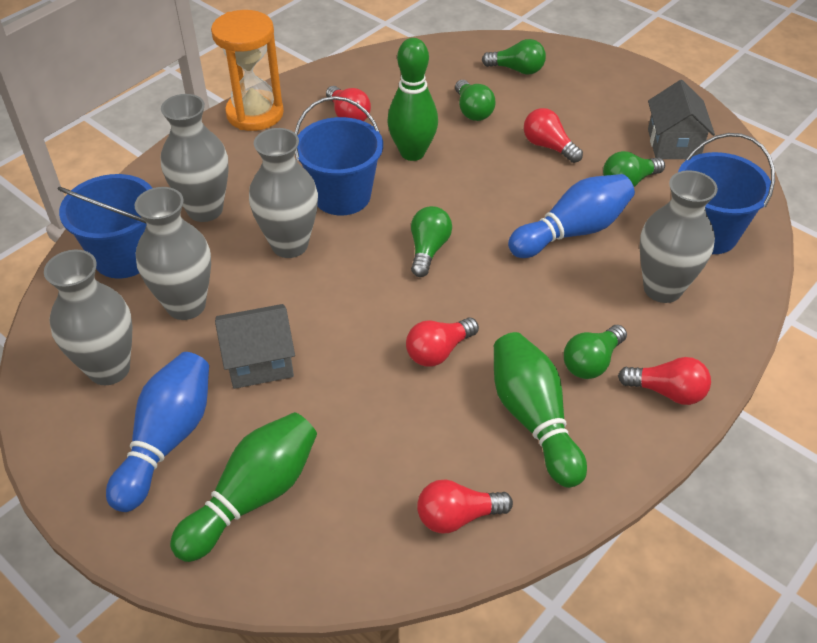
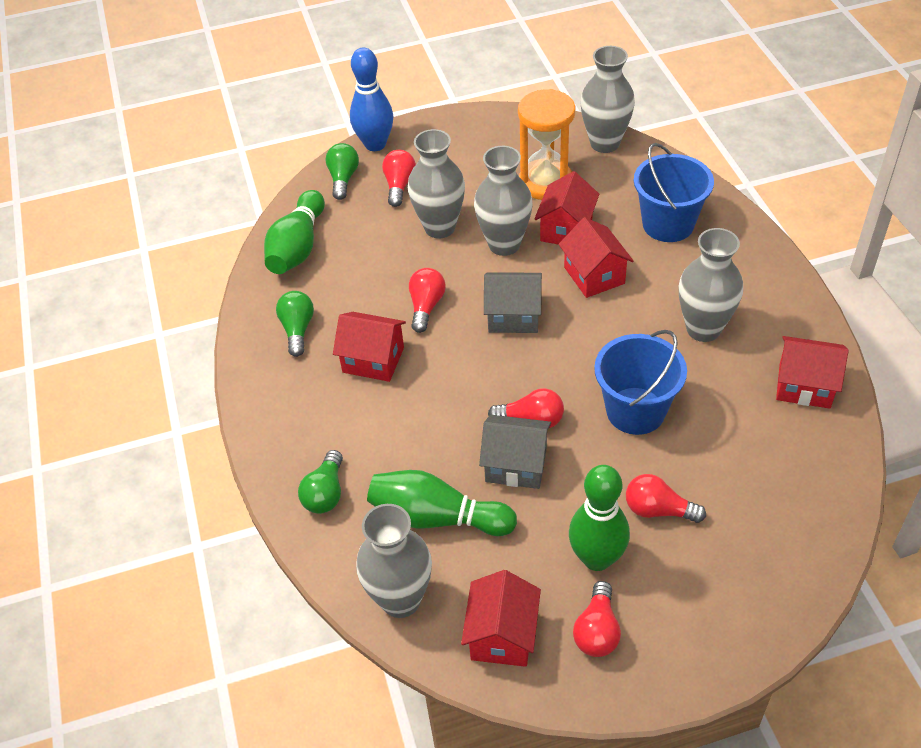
blue bowling pin: [106,352,209,512] [508,174,635,258] = 2 -> [350,47,394,151] = 1
blue bucket: [58,174,152,278] [295,96,383,215] [678,133,775,254] = 3 -> [594,330,687,435] [634,143,714,242] = 2
green light bulb: [411,206,452,277] [455,80,496,121] [482,39,546,75] [564,325,627,379] [603,151,665,187] = 5 -> [276,291,314,357] [298,450,343,514] [325,143,359,200] = 3
red house: none = 0 -> [333,312,406,382] [461,570,541,667] [535,171,599,245] [559,217,634,298] [776,336,849,409] = 5

